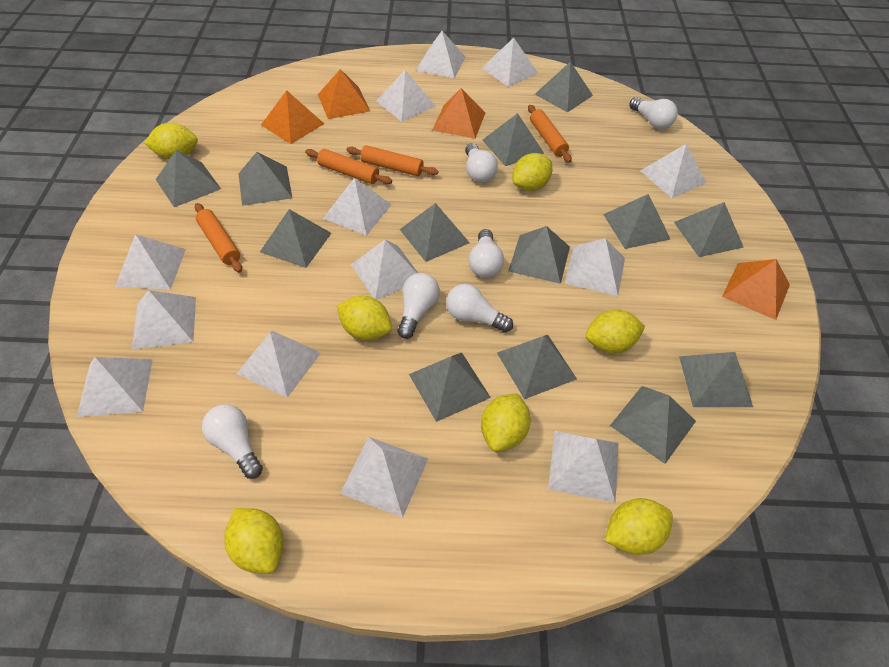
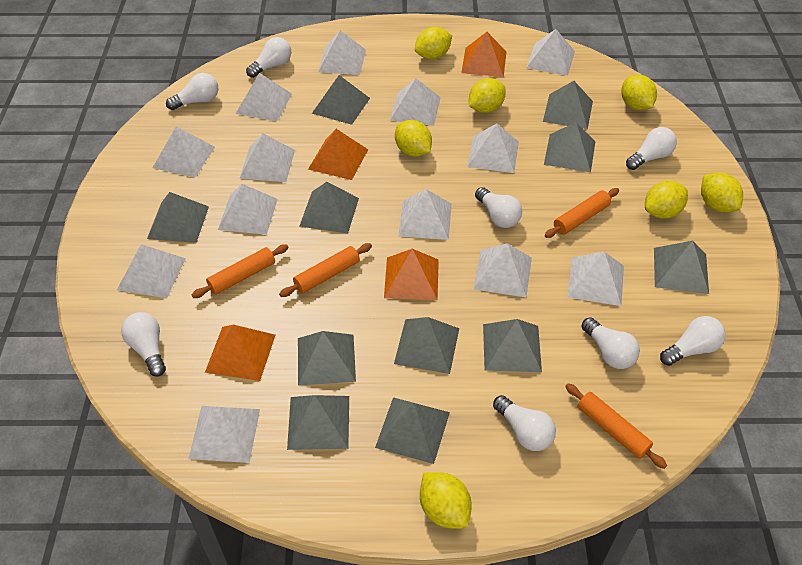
grey pyramid: [156,150,221,207] [238,152,292,206] [260,209,331,268] [400,203,470,262] [409,353,491,422] [482,113,544,166] [497,335,577,399] [508,226,570,284] [535,62,593,113] [603,194,670,249] [610,386,696,464] [674,202,744,257] [679,352,753,407] = 13 -> [147,192,209,243] [287,395,349,450] [298,331,356,386] [299,182,359,233] [312,75,370,125] [375,397,450,464] [394,317,459,374] [483,319,542,372] [543,81,593,129] [544,122,595,172] [654,241,709,294] = 11
white light bulb: [202,404,263,479] [397,273,440,339] [446,284,513,333] [465,143,498,183] [468,229,504,278] [629,97,678,129] = 6 -> [121,312,166,377] [166,73,218,110] [246,37,291,78] [475,187,522,228] [493,395,556,451] [581,317,640,369] [626,127,677,170] [660,316,726,366] = 8

